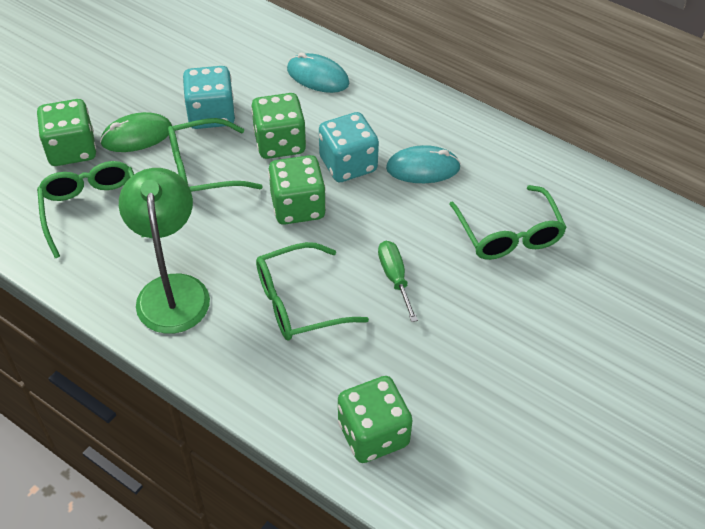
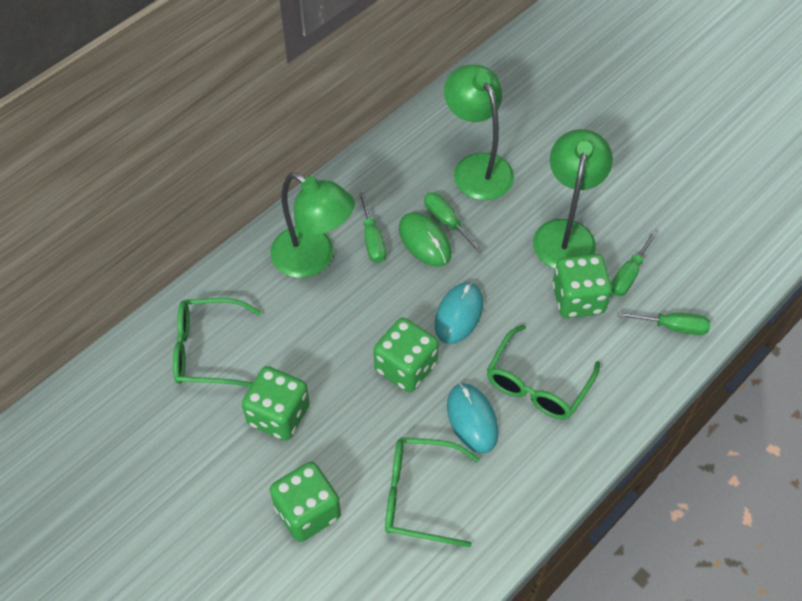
green glasses: [37,161,143,258] [168,118,263,192] [256,242,369,341] [449,185,567,260] = 4 -> [173,298,262,387] [385,437,480,547] [487,325,600,420] = 3
green lamp: [119,168,210,334] = 1 -> [270,172,355,278] [444,65,514,200] [533,129,613,269] = 3
green screwdriver: [378,241,418,322] = 1 -> [359,192,386,263] [424,192,483,253] [611,231,658,296] [617,311,710,335] = 4
turquoise dice: [183,66,235,129] [319,112,379,182] = 2 -> none = 0

